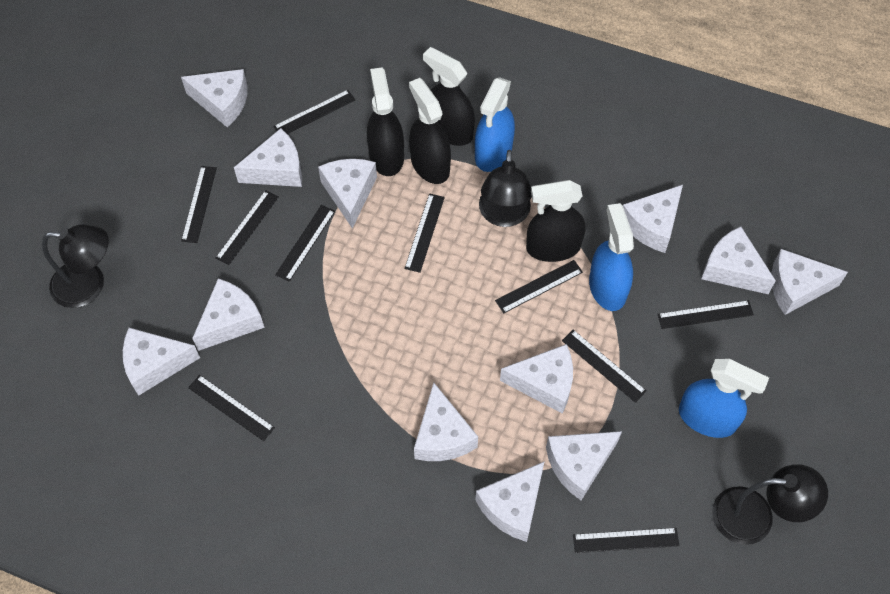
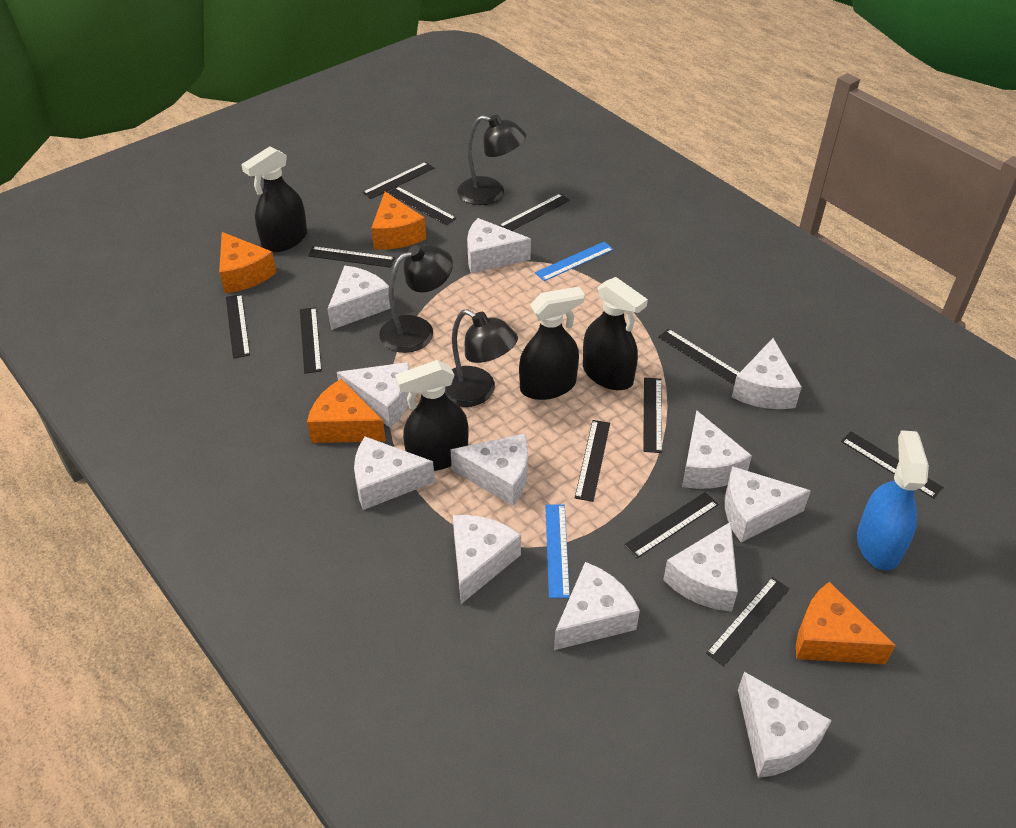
black ruler: [181,166,217,243] [188,375,275,441] [215,190,279,265] [273,90,355,134] [275,205,335,282] [405,193,445,273] [495,260,583,313] [562,330,647,403] [573,528,679,553] [657,300,754,329] = 10 -> [226,294,250,358] [300,307,322,374] [308,246,395,268] [362,162,434,199] [388,186,457,225] [498,193,570,231] [575,420,610,502] [624,492,718,558] [643,378,662,453] [658,329,740,385] [706,577,790,666] [841,431,944,499] = 12
blue ruler: none = 0 -> [535,241,614,281] [545,505,570,598] = 2
blue spray bottle: [475,77,515,172] [589,203,634,311] [679,359,769,438] = 3 -> [857,430,929,571] = 1
orange cheese: none = 0 -> [219,232,277,293] [307,379,386,443] [371,192,426,250] [796,582,896,664] = 4

